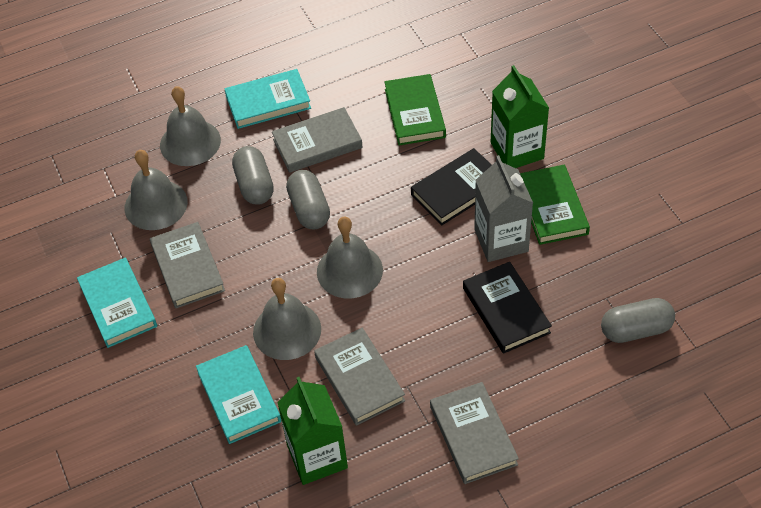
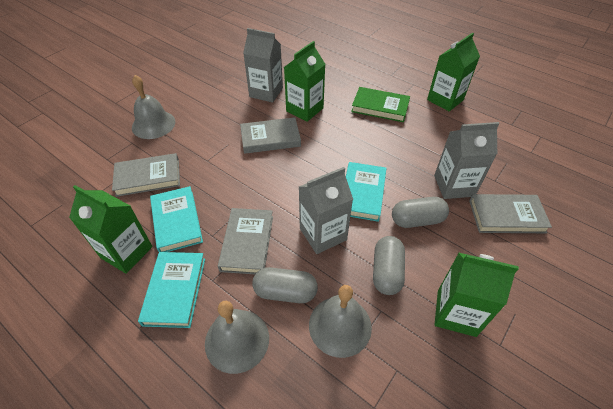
black book: [411,148,492,225] [463,262,552,354] = 2 -> none = 0
green book: [384,74,446,145] [520,165,590,245] = 2 -> [351,87,410,122] = 1
green carton: [277,377,348,485] [491,65,549,168] = 2 -> [69,185,152,274] [284,41,325,122] [427,33,480,111] [435,252,519,337] = 4
grey bell: [125,150,188,230] [160,86,221,166] [253,278,321,360] [317,217,383,298] = 4 -> [132,75,175,139] [205,301,269,374] [309,285,372,358] = 3
grey carton: [474,155,533,262] = 1 -> [243,28,283,103] [299,167,353,254] [434,122,500,199] = 3

